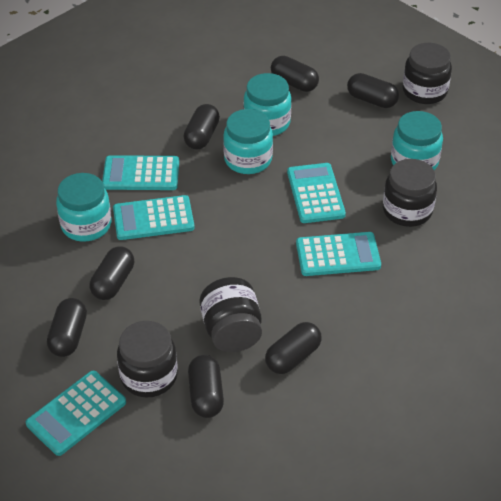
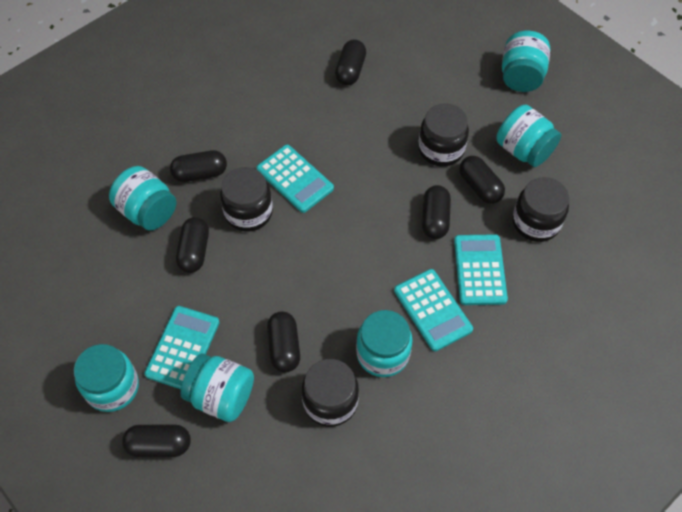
turquoise calculator: [26,371,126,456] [102,155,179,190] [113,195,195,240] [287,163,346,223] [296,232,381,276] = 5 -> [144,306,220,389] [256,145,334,213] [394,269,473,351] [454,234,508,305] = 4
turquoise jar: [56,173,111,242] [223,109,273,174] [243,73,292,136] [391,111,443,170] = 4 -> [74,344,139,412] [109,166,176,231] [180,353,254,422] [356,310,412,377] [497,105,561,167] [502,31,550,92] = 6

